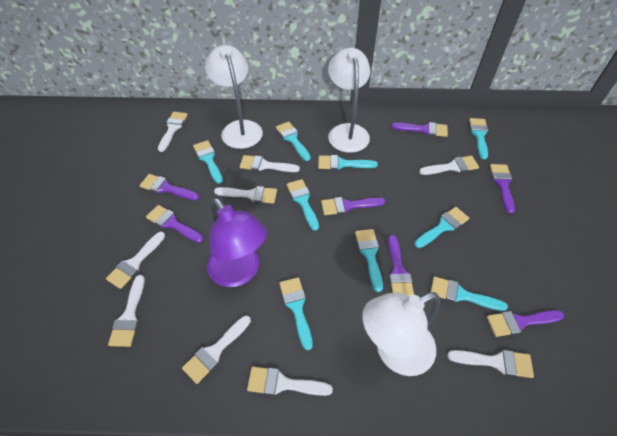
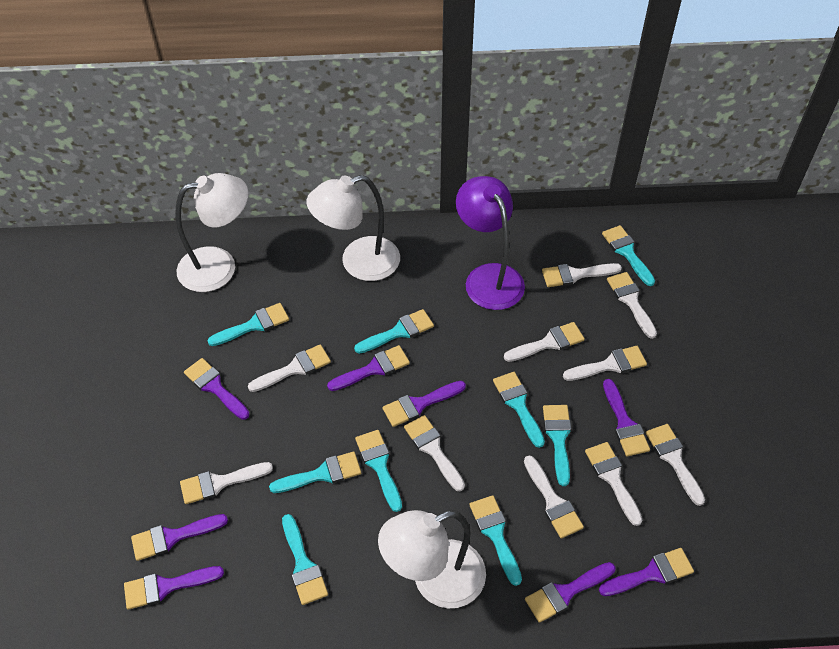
purple brush: [140,174,199,200] [146,205,203,243] [321,197,385,215] [388,235,414,296] [391,122,448,137] [487,310,564,337] [490,164,515,214] = 7 -> [124,566,224,610] [131,514,228,561] [184,358,249,420] [327,345,410,391] [382,381,466,427] [525,562,616,623] [599,548,694,596] [603,379,650,456] = 8
white brush: [106,231,165,289] [108,275,145,347] [158,112,188,152] [182,315,251,384] [214,186,277,204] [240,155,300,172] [247,366,333,396] [419,156,479,175] [447,350,534,378] = 9 -> [180,462,273,504] [248,344,331,392] [404,415,465,492] [504,322,585,362] [524,456,584,538] [542,263,622,287] [563,346,647,381] [585,442,642,526] [607,272,657,339] [646,424,705,506] = 10

